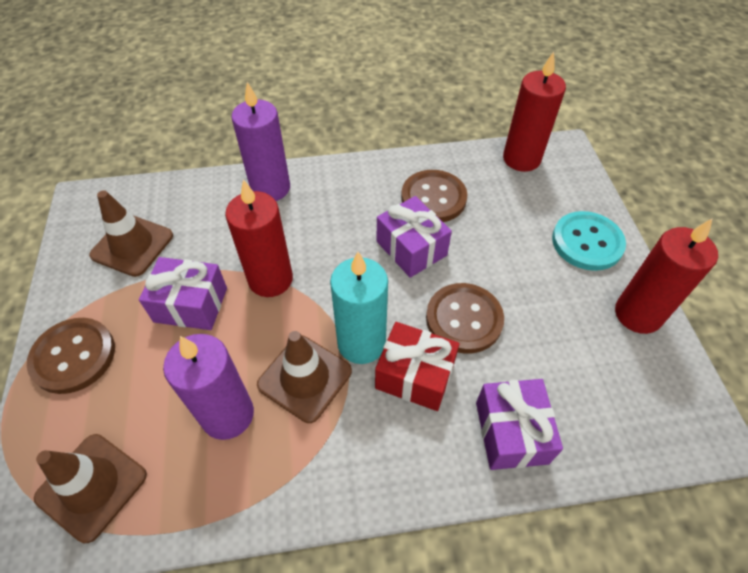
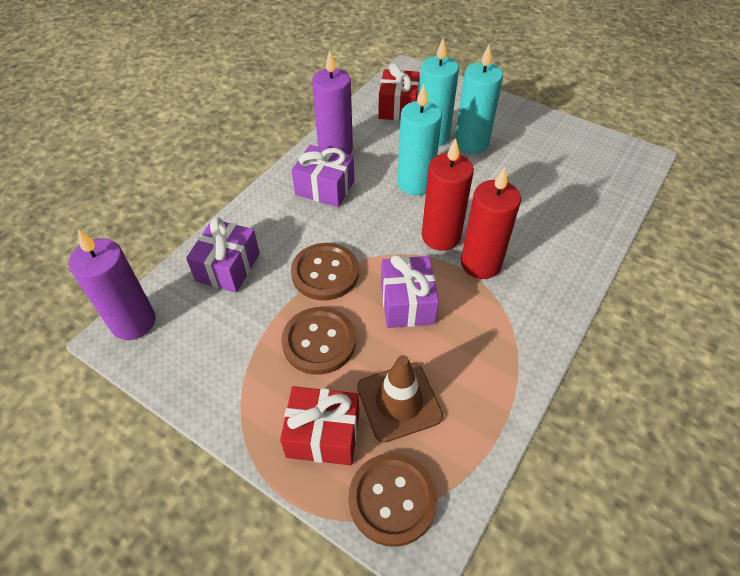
brown traffic cone: [34,434,147,543] [89,190,173,277] [257,331,352,423] = 3 -> [357,355,443,443] = 1
red candle: [225,179,293,297] [503,52,566,172] [615,218,718,334] = 3 -> [422,138,474,251] [461,167,521,279] = 2
red gift: [375,322,460,411] = 1 -> [280,386,359,465] [378,64,420,121] = 2
turquoise button: [552,211,626,271] = 1 -> none = 0
turquoise candle: [330,252,388,364] = 1 -> [397,85,442,195] [419,38,459,146] [455,44,503,154] = 3

